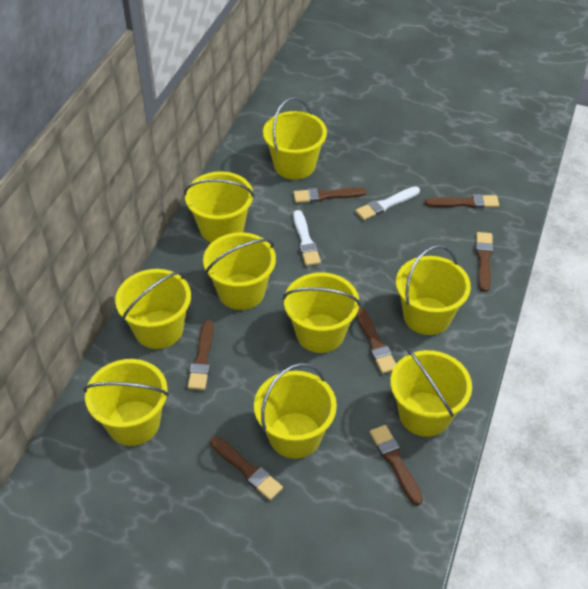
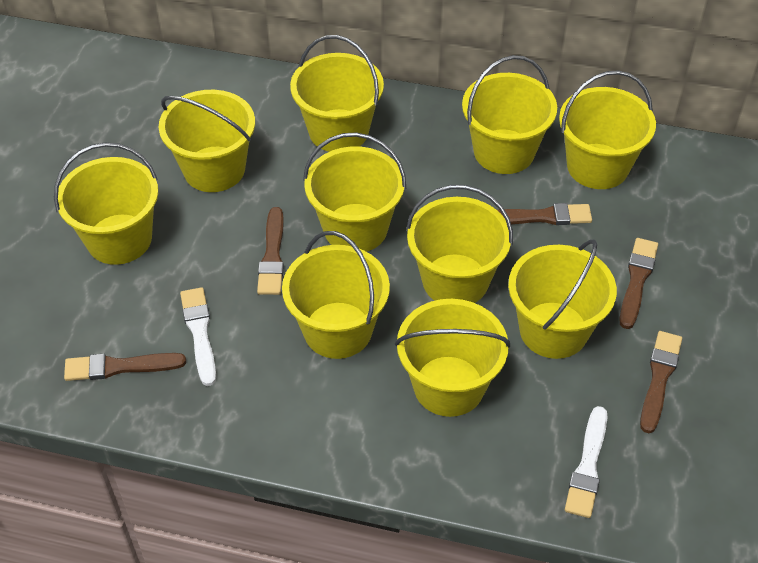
brown brush: [188,321,214,390] [210,436,283,500] [293,187,366,203] [356,308,396,374] [370,425,423,506] [425,194,499,208] [476,232,493,292] = 7 -> [64,353,186,381] [257,207,284,295] [497,203,592,225] [620,238,658,329] [640,331,682,433] = 5
yellow bucket: [83,359,169,446] [115,269,191,349] [184,171,255,243] [203,232,276,310] [254,363,337,459] [263,97,327,179] [283,272,361,353] [390,348,472,437] [396,245,471,335] = 9 -> [54,142,158,265] [159,90,255,192] [282,231,390,359] [290,35,384,152] [303,132,406,252] [395,299,510,417] [406,185,513,303] [462,55,557,174] [508,239,617,359] [559,70,656,189] = 10

